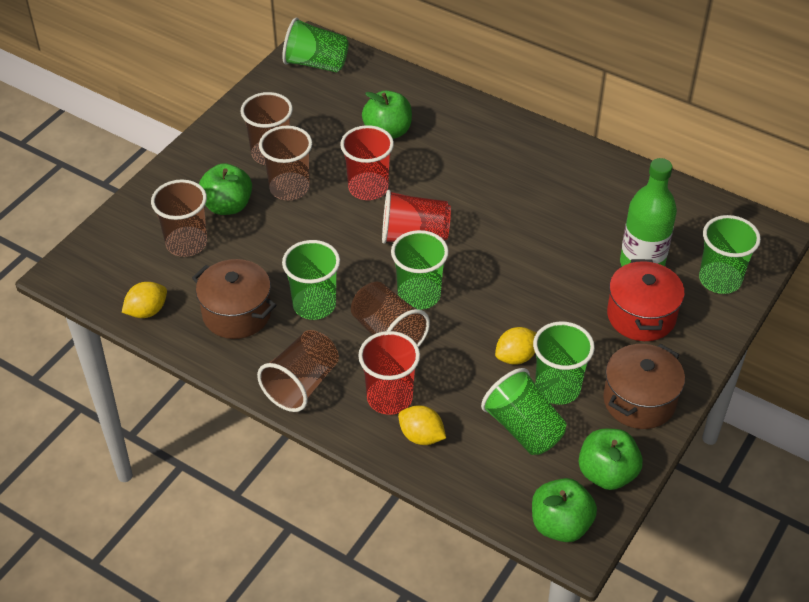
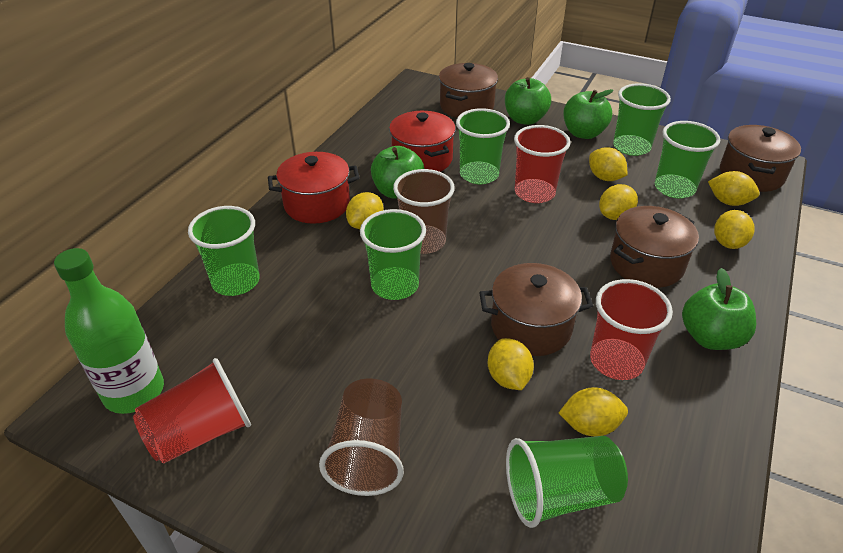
brown cup: [151,180,207,257] [241,92,293,165] [257,330,339,412] [259,126,312,200] [351,282,430,347] = 5 -> [319,378,404,496] [393,169,455,254] = 2
brown pot: [192,259,277,339] [603,344,685,429] = 2 -> [439,63,498,118] [479,263,593,356] [610,206,699,288] [720,125,801,192] = 4
red pot: [607,259,685,341] = 1 -> [268,152,360,224] [389,111,456,172] = 2
yellow lemon: [122,282,167,318] [398,405,446,445] [495,327,536,365] = 3 -> [346,192,384,229] [488,338,534,390] [559,387,628,436] [589,147,627,181] [599,184,638,220] [708,171,760,206] [714,210,755,249] = 7

